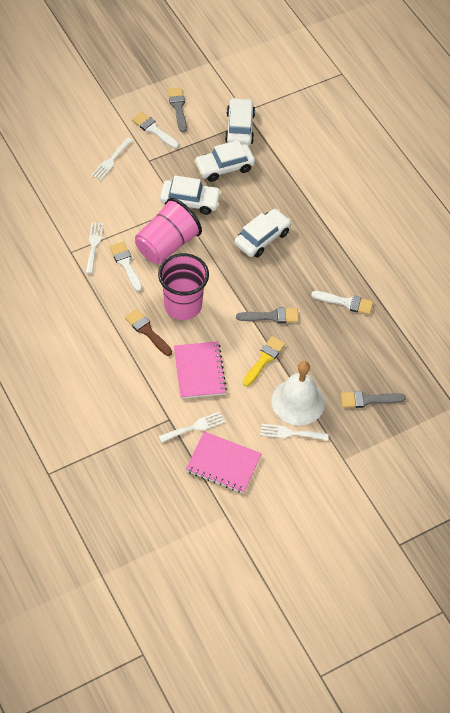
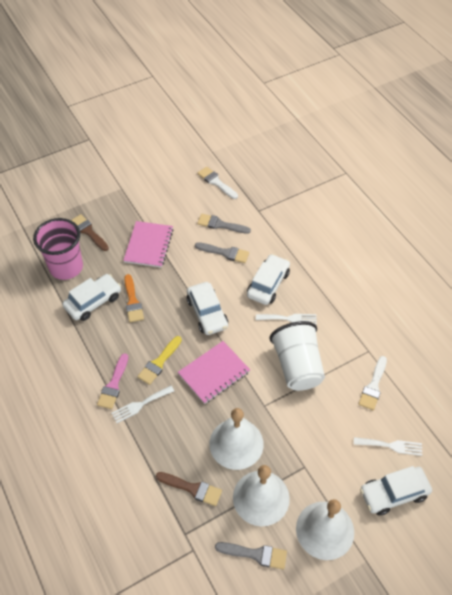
brown brush: [125,309,172,356] = 1 -> [71,214,109,251] [156,472,222,506] = 2
orange brush: none = 0 -> [124,274,144,322] = 1
pink brush: none = 0 -> [97,353,128,409] = 1
pink cup: [135,198,202,264] [158,253,209,320] = 2 -> [33,218,83,280] = 1
white bell: [271,361,325,425] = 1 -> [209,408,264,470] [233,465,290,526] [296,499,354,560] = 3
white brush: [109,242,142,292] [132,112,179,149] [311,291,373,315] = 3 -> [197,167,238,199] [359,356,387,410] = 2
white cup: none = 0 -> [270,321,325,391] = 1
white fork: [86,222,104,274] [91,137,133,181] [159,412,225,443] [260,424,329,441] = 4 -> [111,386,174,423] [256,314,317,325] [354,437,422,456] = 3

